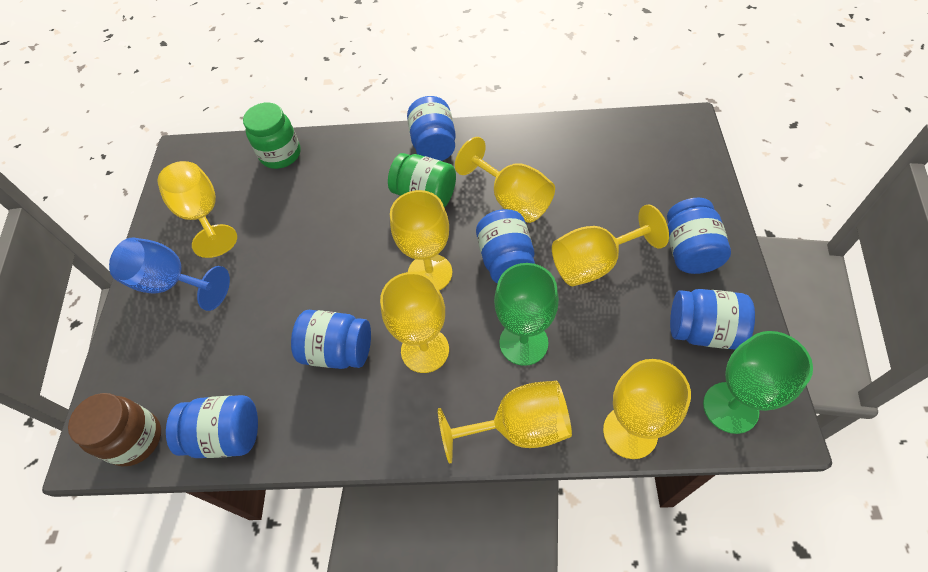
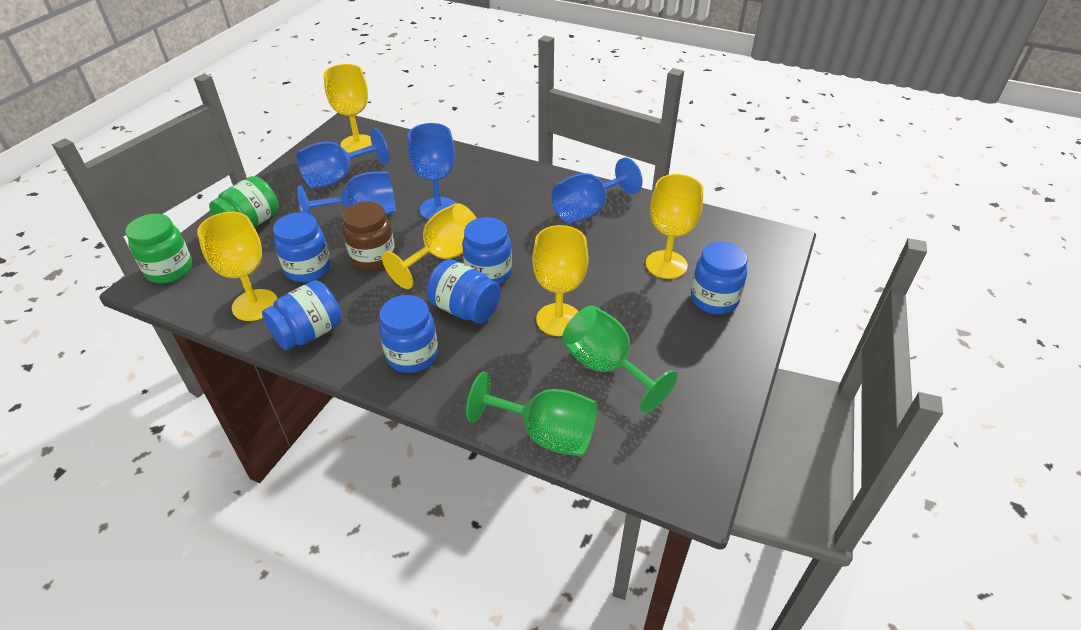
blue goblet: [109,238,230,311] = 1 -> [296,128,389,189] [298,172,396,215] [408,123,456,220] [552,158,642,223] = 4
yellow goblet: [158,161,237,258] [380,272,449,373] [390,190,452,290] [438,381,572,464] [455,137,555,223] [552,204,669,286] [603,359,691,459] = 7 -> [197,212,277,321] [324,64,372,153] [382,203,477,289] [532,225,589,336] [646,174,703,279] = 5

